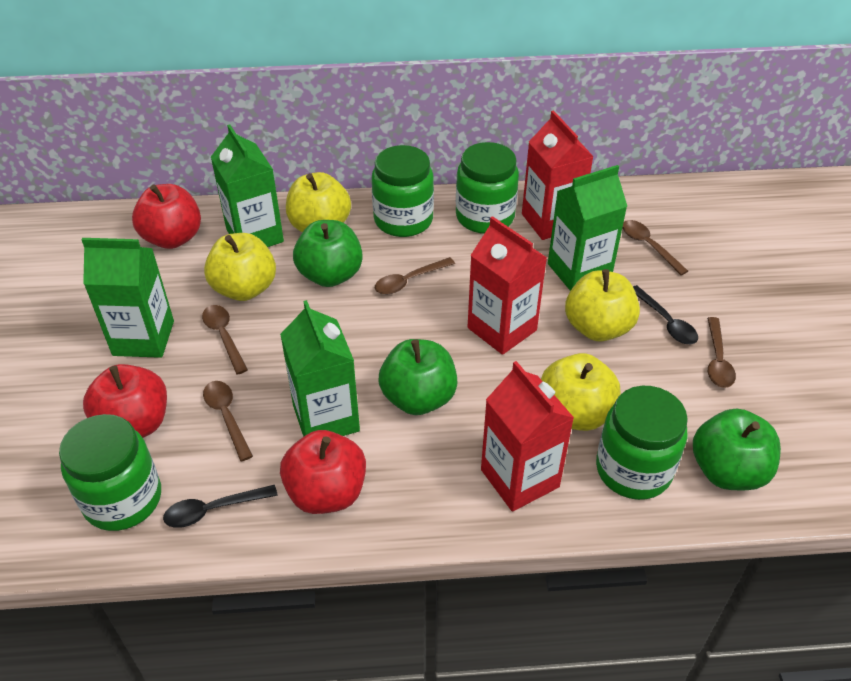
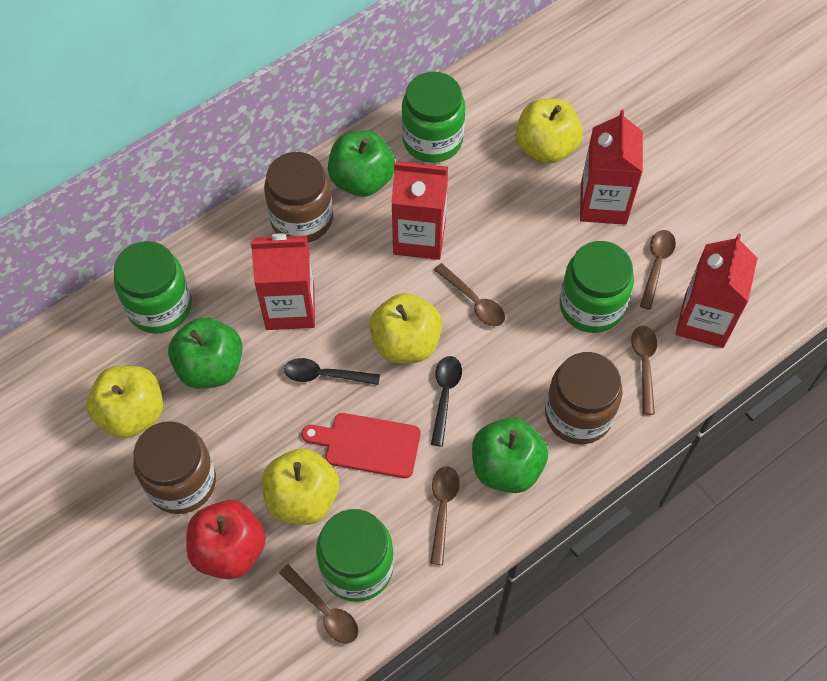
brown jar: none = 0 -> [133,421,216,514] [264,152,333,243] [545,352,623,444] = 3
green carton: [82,238,174,358] [211,125,284,247] [280,300,360,437] [548,165,627,291] = 4 -> none = 0
red apple: [83,364,167,438] [132,184,201,249] [280,430,366,514] = 3 -> [186,500,266,579] = 1
red carton: [468,216,547,355] [481,361,574,512] [522,111,594,240] = 3 -> [250,233,315,330] [391,161,448,260] [580,110,643,225] [675,233,758,348] = 4
red cutting board: none = 0 -> [302,413,421,478] = 1

